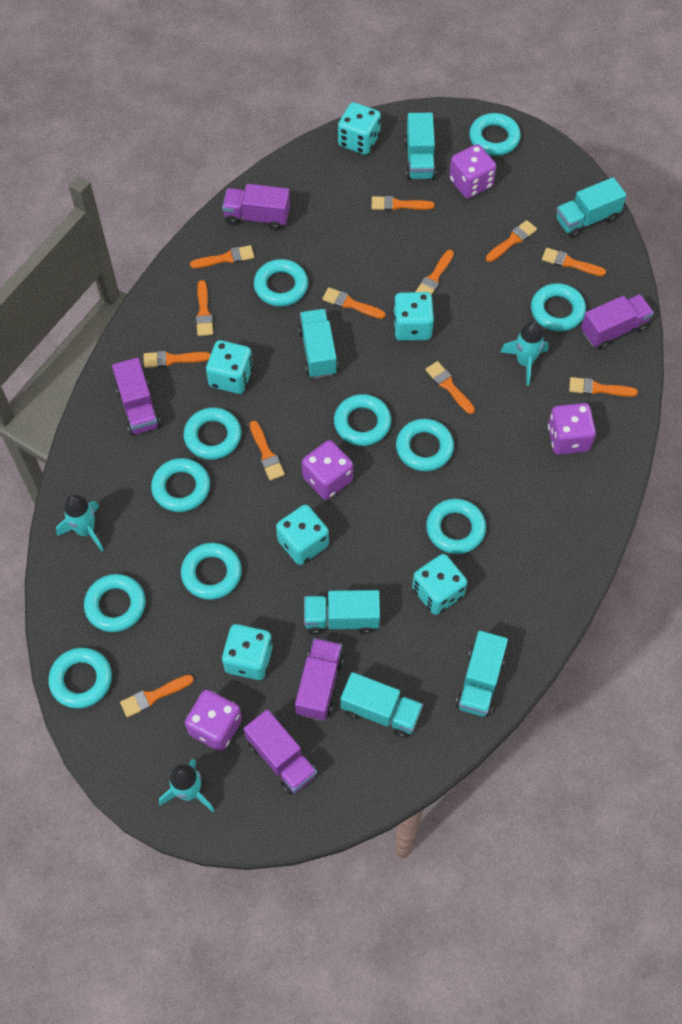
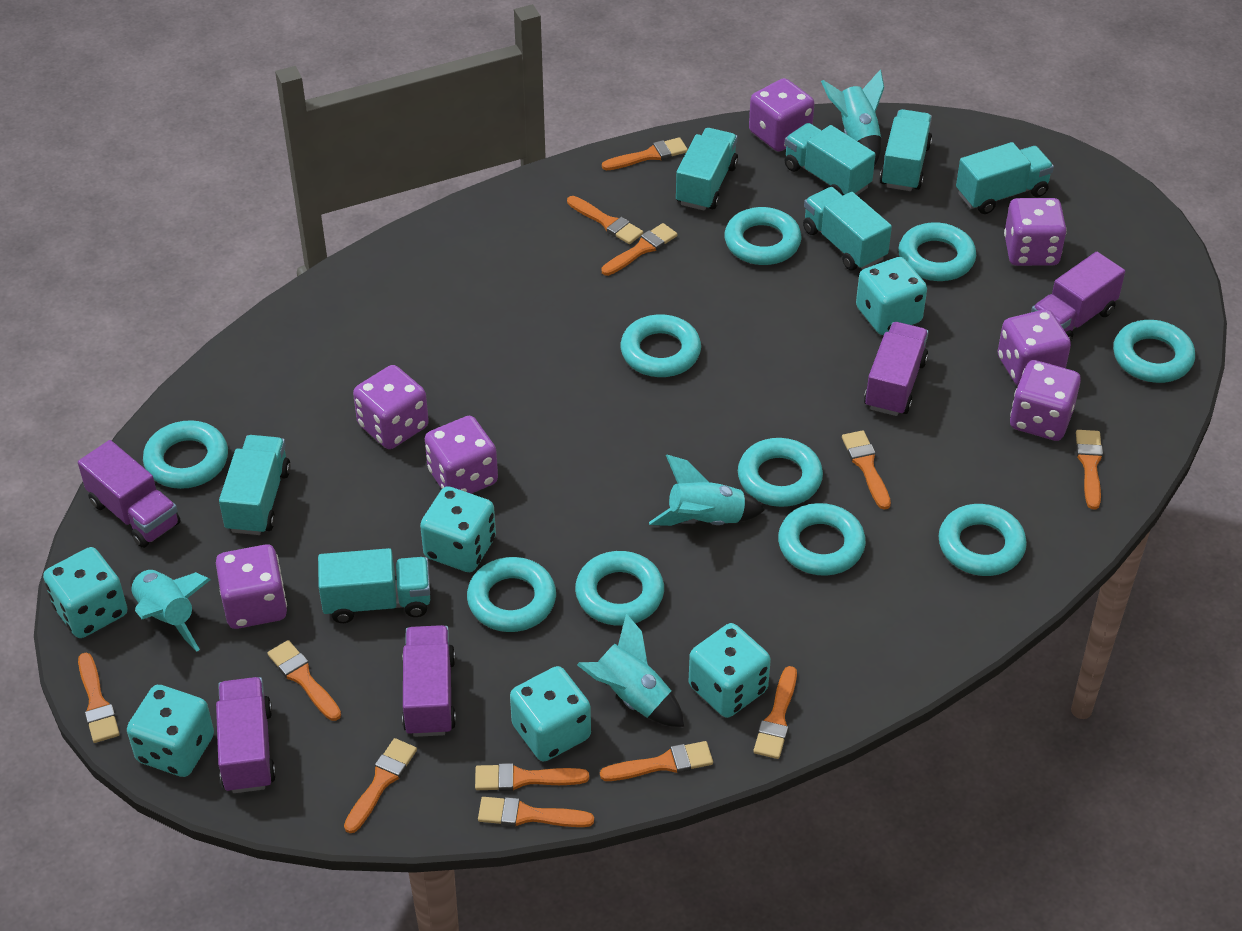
purple dice: [185,689,242,751] [302,440,353,500] [449,144,496,198] [548,403,596,455] = 4 -> [216,544,287,629] [353,365,429,449] [425,416,498,494] [749,78,814,152] [998,309,1071,386] [1004,198,1067,266] [1010,360,1081,441] = 7
turquoise ring: [48,648,112,708] [84,574,146,632] [151,458,210,512] [181,543,242,600] [184,407,241,460] [254,259,308,307] [334,394,391,446] [396,419,454,471] [426,499,486,554] [469,113,521,156] [531,283,586,332] = 11 -> [143,420,228,489] [467,557,556,632] [575,551,664,626] [620,314,701,377] [725,207,802,265] [738,438,823,507] [778,503,866,576] [898,222,976,281] [938,504,1027,576] [1113,320,1195,383] = 10
turquoise rocket: [56,495,104,551] [159,759,215,812] [500,321,548,386] = 3 -> [130,570,211,652] [577,613,684,727] [649,455,765,526] [821,70,884,165] = 4
turquoise truck: [298,309,338,378] [304,590,380,635] [340,672,423,738] [405,113,436,180] [456,631,508,717] [556,177,627,238] = 6 -> [219,435,291,535] [318,548,430,623] [676,128,738,211] [785,123,876,195] [803,187,892,270] [880,109,932,191] [956,142,1054,214] = 7

